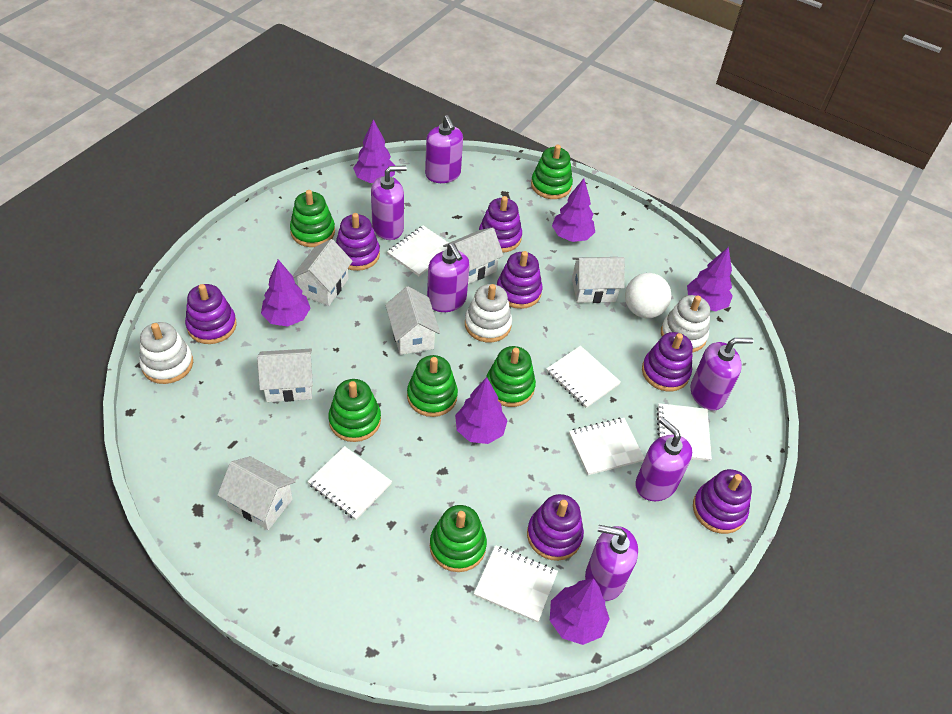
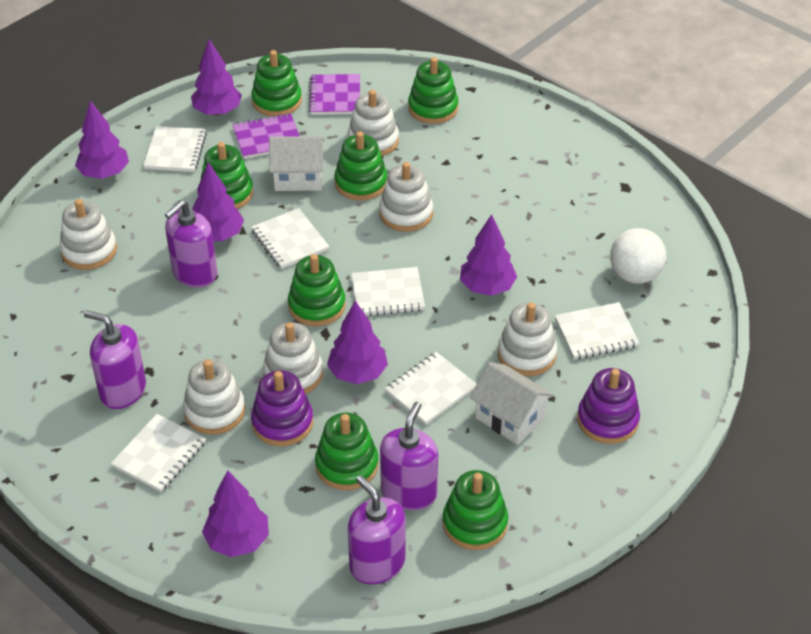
green stacking toy: [290,190,335,247] [328,379,381,442] [407,355,458,417] [430,505,487,572] [486,346,536,407] [531,145,573,199] = 6 -> [201,142,253,209] [251,50,302,116] [288,254,346,326] [315,413,379,490] [334,132,387,201] [408,57,458,124] [443,470,508,550] = 7
purple notebook: none = 0 -> [233,113,299,159] [309,74,360,115] = 2
purple soap dispenser: [371,165,407,240] [425,115,463,183] [427,243,470,312] [585,525,638,601] [635,417,692,501] [690,338,754,411] = 6 -> [84,310,146,409] [165,200,217,288] [348,475,405,584] [380,402,438,510] = 4
purple stacking toy: [185,284,237,344] [336,213,380,271] [479,196,522,252] [497,251,543,309] [527,494,584,561] [642,332,693,391] [693,469,752,534] = 7 -> [251,370,313,446] [577,368,640,444] = 2
white house: [217,456,296,530] [257,349,313,402] [293,239,353,306] [385,286,440,355] [443,228,504,284] [572,257,625,303] = 6 -> [269,136,324,191] [470,362,554,445] = 2
white stacking toy: [139,322,193,384] [465,284,512,342] [661,295,710,353] = 3 -> [59,199,117,270] [183,359,245,435] [263,322,323,394] [348,90,399,156] [379,162,433,232] [498,303,557,376] = 6

